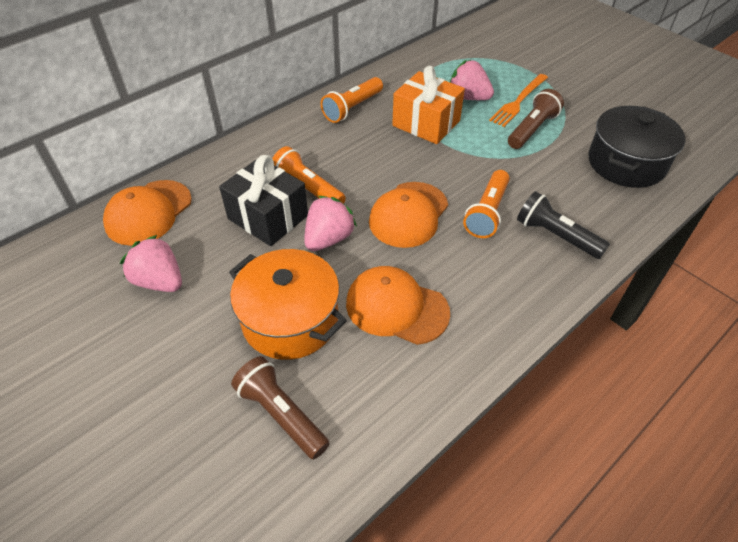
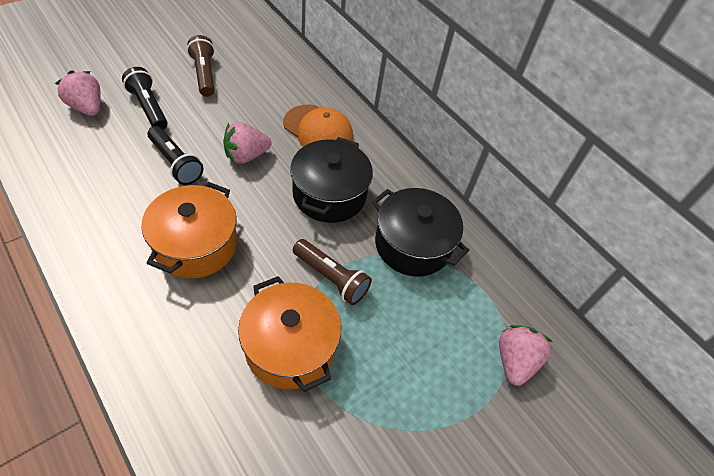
black flashlight: [517,191,610,259] = 1 -> [122,67,168,129] [148,126,204,185] = 2
black gift: [219,155,308,246] = 1 -> none = 0
black pot: [588,106,685,188] = 1 -> [290,137,373,223] [372,188,469,277] = 2
orange cap: [103,180,192,246] [346,266,450,345] [369,182,448,248] = 3 -> [283,104,353,147] = 1
orange flashlight: [272,146,346,204] [321,77,383,123] [463,170,510,238] = 3 -> none = 0
orange fork: [489,74,548,127] = 1 -> none = 0
orange gift: [392,66,465,144] = 1 -> none = 0
orange pot: [229,249,347,360] = 1 -> [141,182,237,279] [238,276,341,392] = 2

